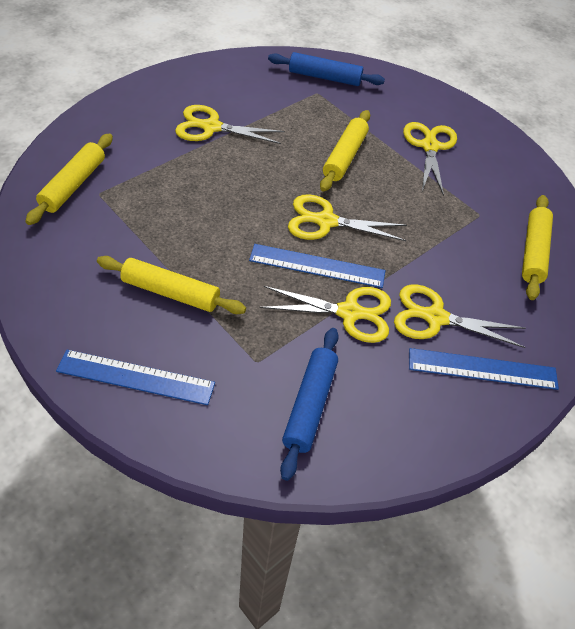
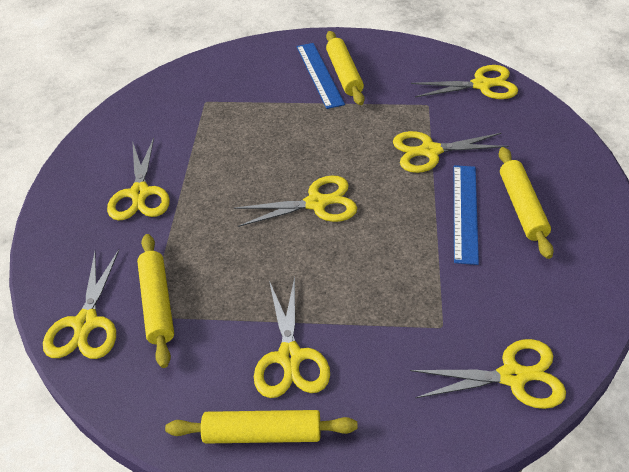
blue rolling pin: [268,52,385,86] [280,328,339,481] = 2 -> none = 0
blue ruler: [56,350,215,405] [249,244,385,288] [409,348,559,390] = 3 -> [297,43,345,109] [454,165,479,265] = 2
yellow scissors: [175,105,285,144] [259,286,391,343] [288,194,407,241] [394,284,525,348] [403,122,457,196] = 5 -> [43,250,119,359] [107,138,170,221] [234,175,357,227] [254,277,330,398] [393,131,509,173] [410,339,566,409] [411,65,518,99] = 7

